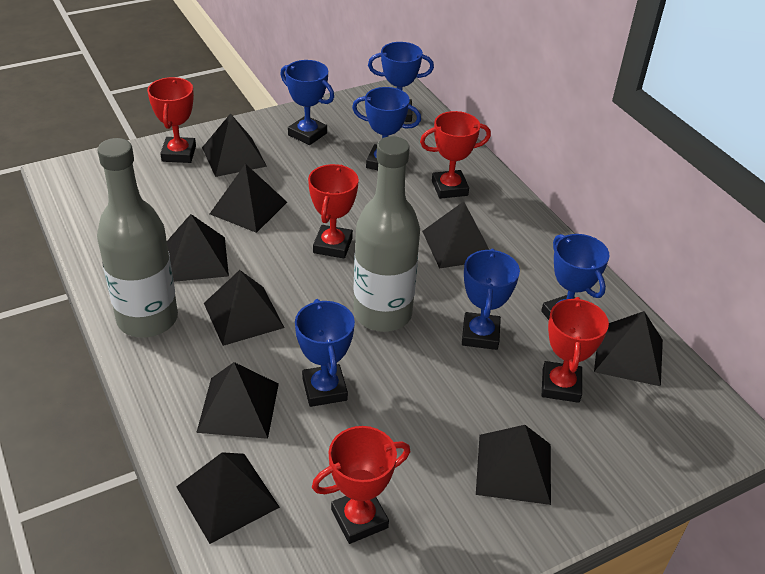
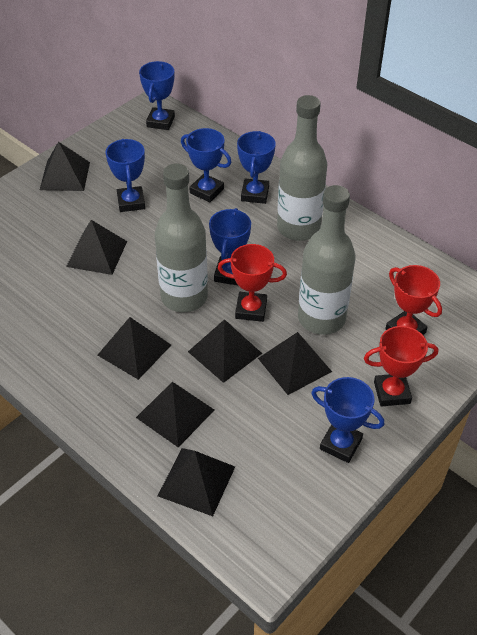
black pyramid: [167,214,229,282] [176,452,280,544] [196,362,279,439] [202,113,267,177] [204,270,285,346] [210,164,287,233] [422,201,489,269] [476,425,551,505] [594,311,663,386] = 9 -> [40,142,90,191] [66,220,127,275] [98,317,171,380] [136,382,214,447] [158,448,235,516] [188,319,262,383] [258,332,332,395] = 7
grey bottle: [97,138,178,338] [353,136,420,332] = 2 -> [155,163,208,312] [277,95,327,241] [298,185,356,335] = 3
red trophy: [147,77,196,163] [308,164,359,259] [312,426,410,544] [420,111,491,199] [542,297,609,403] = 5 -> [218,244,287,322] [364,326,438,407] [385,265,442,335] = 3

